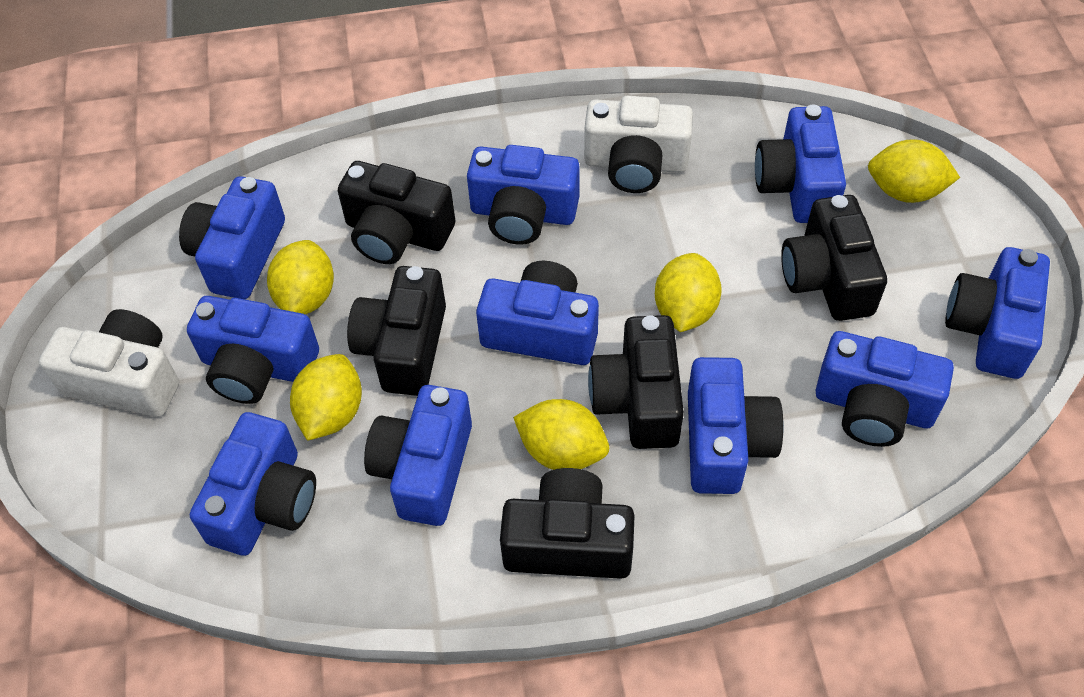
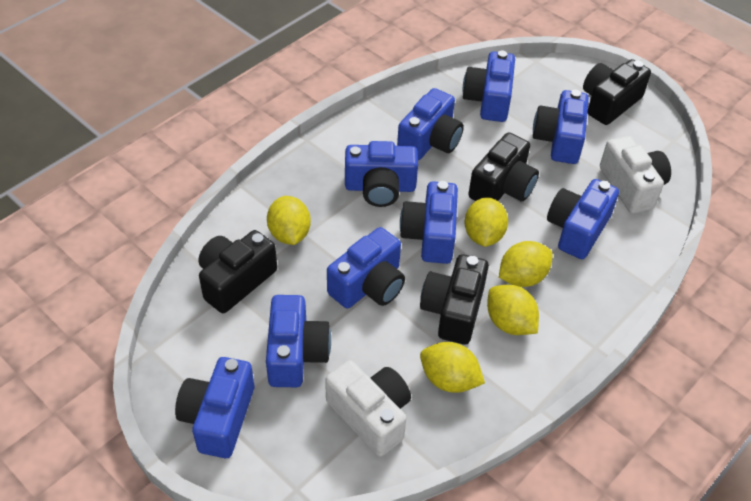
black camera: [338,161,455,264] [347,266,446,396] [500,468,635,579] [588,315,684,449] [781,195,887,321] = 5 -> [198,230,277,313] [420,254,489,345] [469,132,539,201] [583,59,651,125] = 4
blue camera: [179,176,285,299] [187,296,319,404] [190,412,316,556] [364,385,472,526] [467,145,580,245] [476,261,599,365] [688,357,784,494] [755,104,846,223] [816,331,954,447] [945,247,1050,379] = 10 -> [175,357,254,458] [266,295,331,387] [327,227,405,308] [345,141,418,207] [397,88,464,160] [400,181,458,264] [463,50,515,122] [533,90,589,164] [547,179,619,259] = 9

